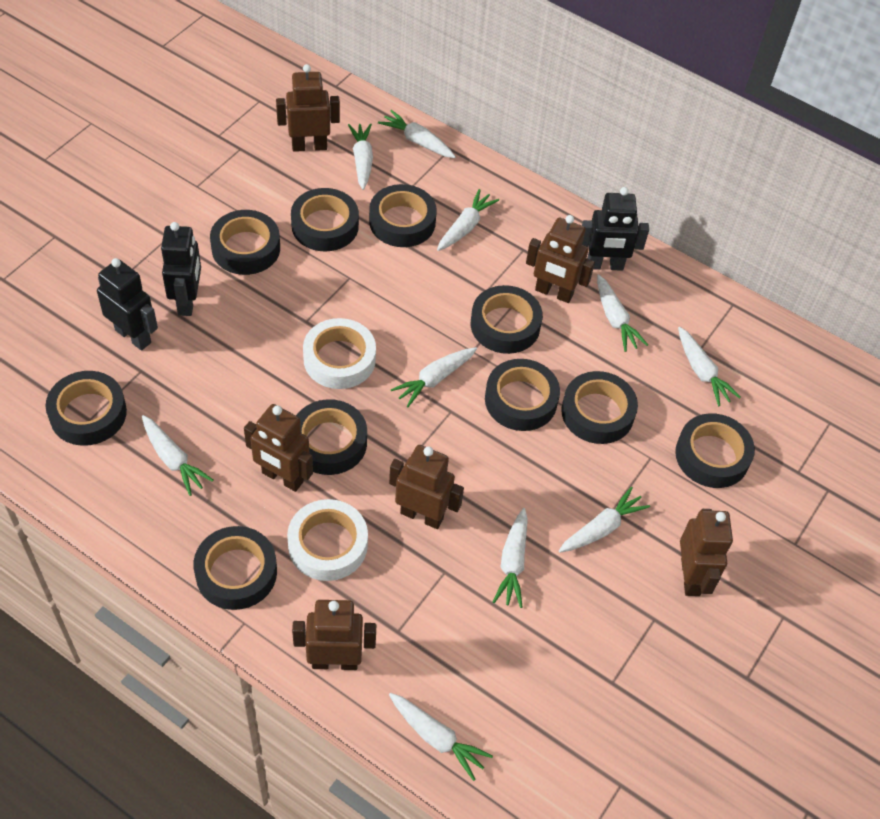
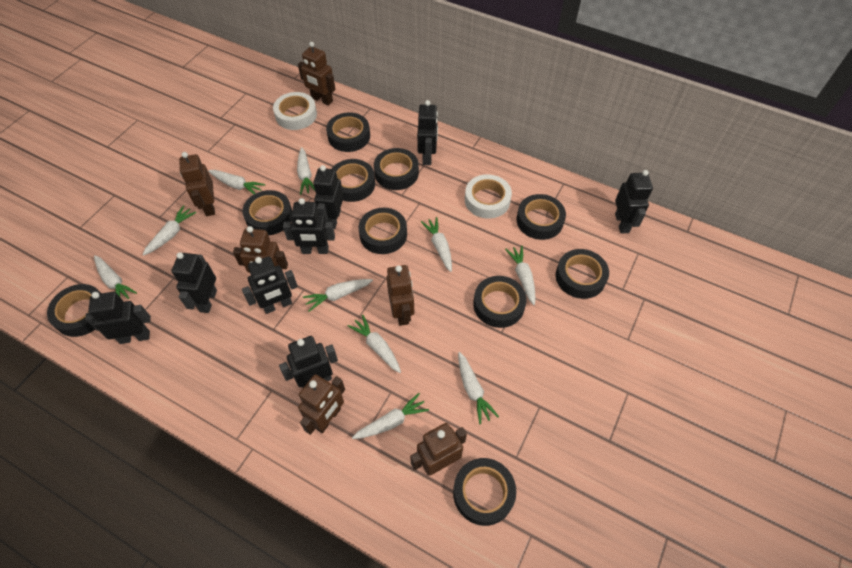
black robot: [97,258,158,350] [161,222,201,316] [582,187,649,271] = 3 -> [85,292,151,344] [172,252,217,313] [242,256,298,314] [279,336,338,388] [283,198,335,254] [313,165,344,229] [417,100,438,165] [615,170,653,233] = 8

